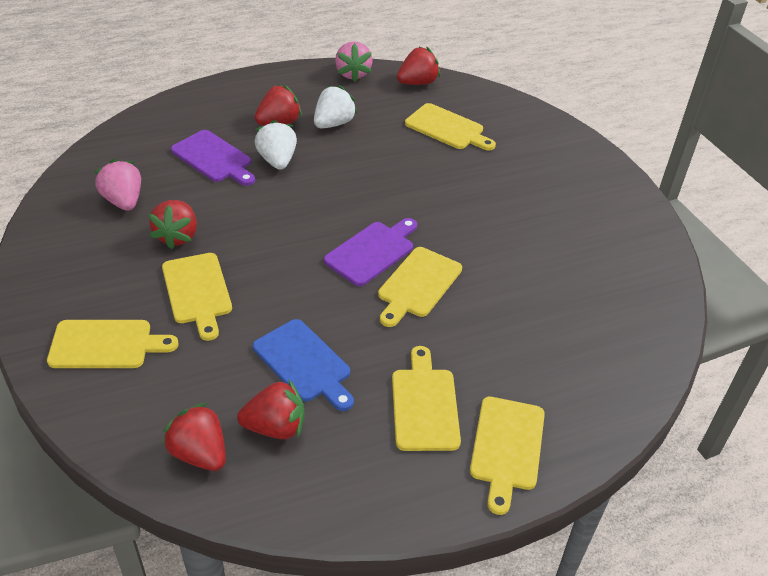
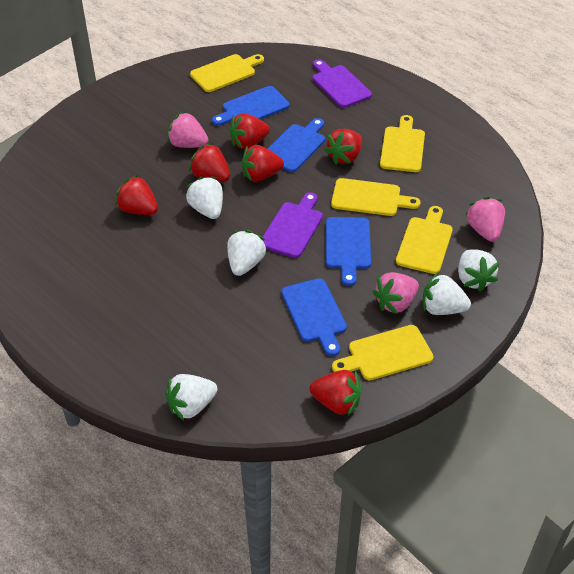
blue cutting board: [253,319,354,411] = 1 -> [212,86,290,126] [268,118,325,172] [281,278,347,356] [326,217,371,286] = 4
pink strawberry: [94,159,141,211] [335,42,373,82] = 2 -> [167,112,209,148] [373,272,419,314] [465,197,505,242] = 3
red strawberry: [148,200,197,250] [162,403,226,471] [237,380,304,439] [255,84,302,126] [397,47,440,85] = 5 -> [115,175,158,215] [189,143,230,182] [229,113,270,149] [242,145,284,182] [309,370,361,416] [325,129,362,165] = 6
white strawberry: [254,120,297,170] [314,85,358,128] = 2 -> [165,374,218,421] [186,176,223,219] [227,230,267,276] [423,273,471,315] [458,249,499,292] = 5
yellow cutting board: [47,320,179,368] [162,253,232,341] [378,247,462,327] [392,346,461,451] [405,103,496,150] [470,397,545,515] = 6 -> [190,54,264,92] [331,178,421,216] [332,325,434,381] [380,115,425,172] [396,206,453,274] = 5

